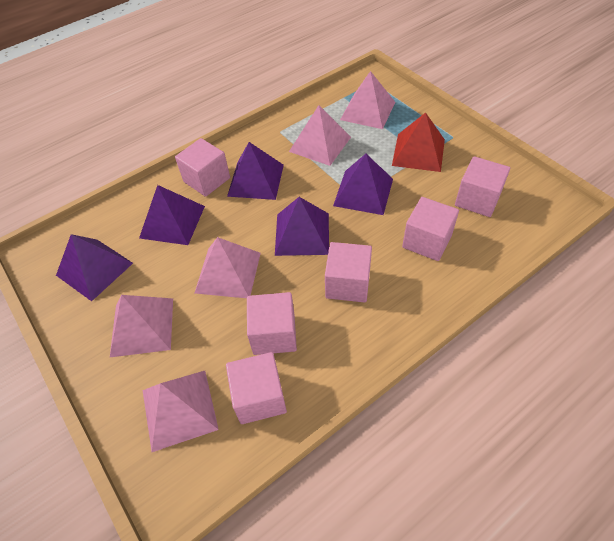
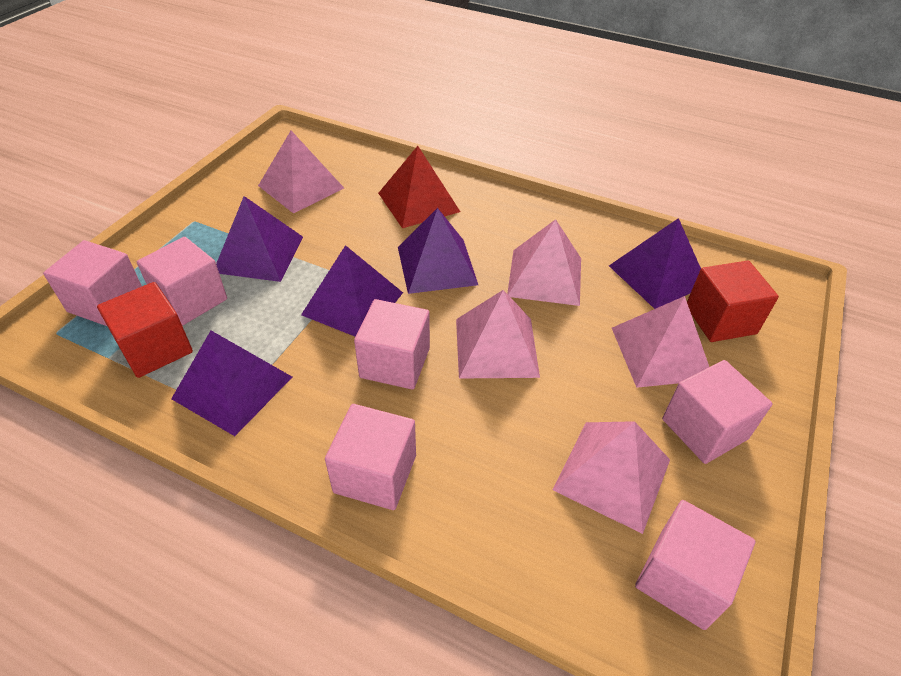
red cube: none = 0 -> [97,282,193,378] [687,261,779,342] = 2

